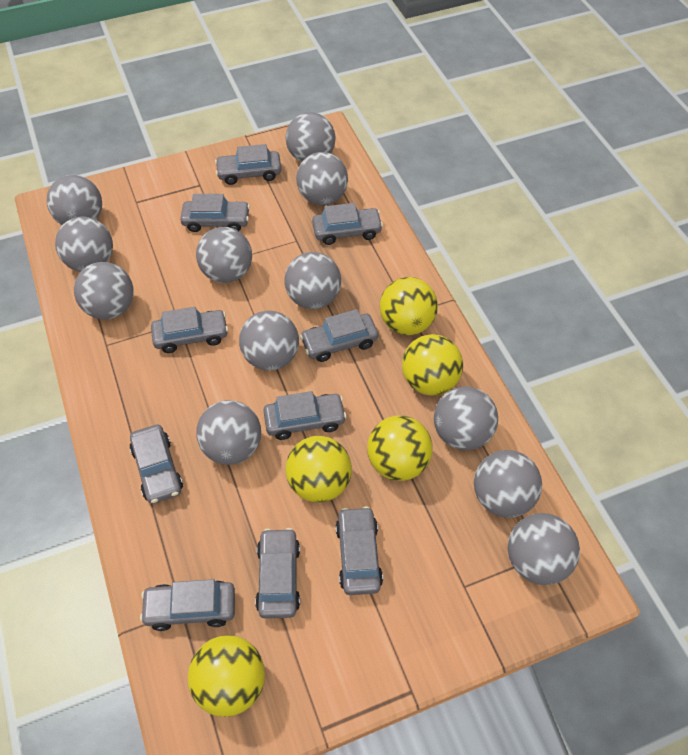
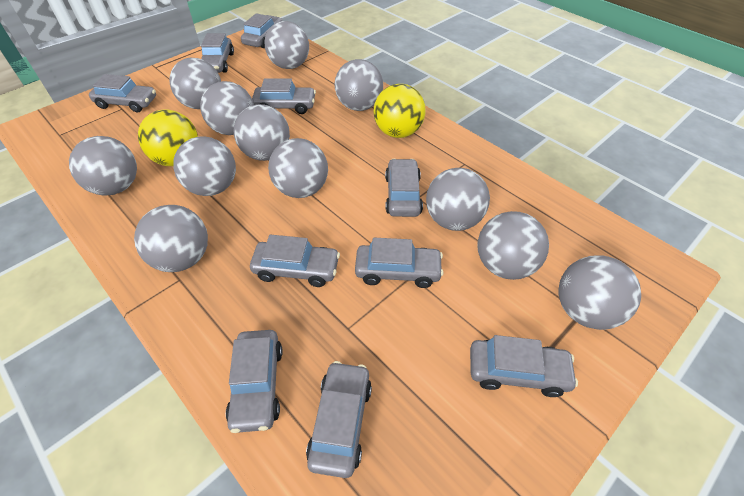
yellow ball: [188,635,265,717] [285,436,352,503] [367,415,433,481] [379,277,438,335] [402,334,463,396] = 5 -> [138,109,198,166] [373,84,426,138] = 2

